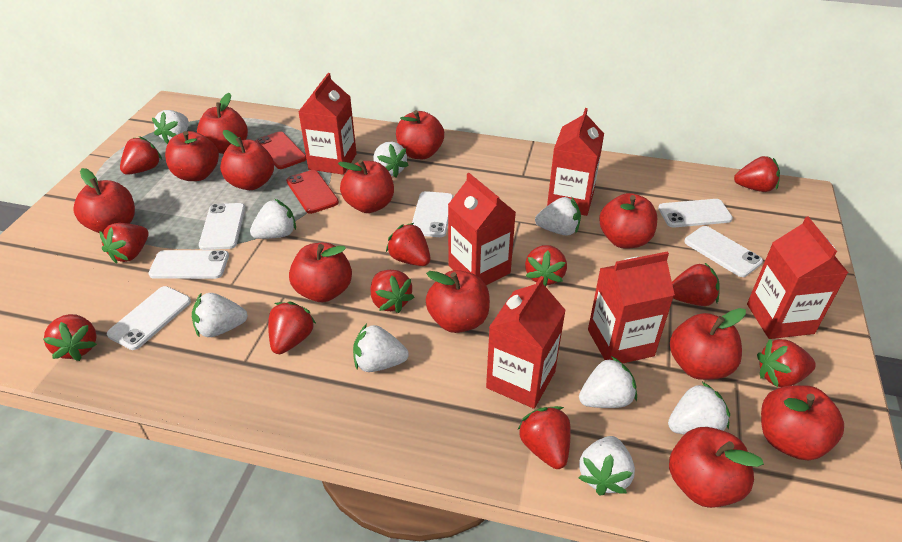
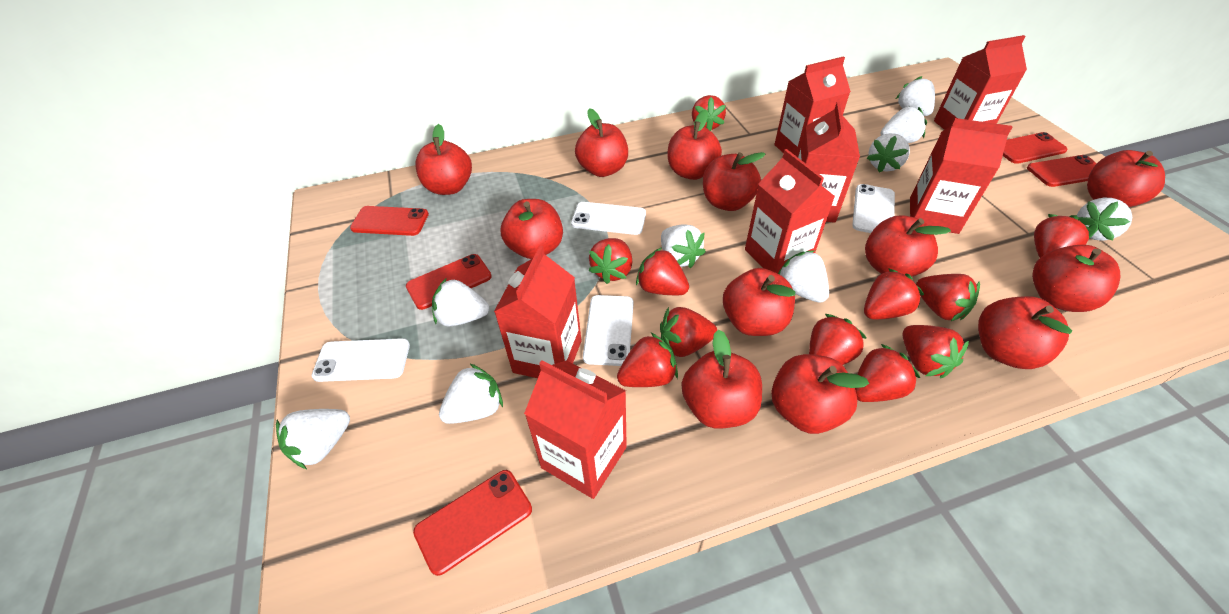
red carton: [298,73,357,175] [448,173,516,285] [486,276,566,409] [547,108,604,216] [588,251,675,364] [747,217,848,339] = 6 -> [494,246,582,378] [524,361,627,499] [745,149,835,274] [774,56,851,157] [798,102,860,223] [910,118,1013,234] [934,35,1027,130] = 7
red phone: [255,131,306,169] [286,170,339,214] = 2 -> [350,206,429,236] [406,254,492,310] [413,470,532,576] [1003,132,1068,164] [1027,155,1097,187] = 5
white phone: [107,286,191,350] [148,250,229,279] [199,203,245,250] [412,191,453,237] [658,199,733,228] [684,226,763,277] = 6 -> [312,338,410,382] [571,202,646,235] [583,295,634,366] [852,184,895,233] = 4

